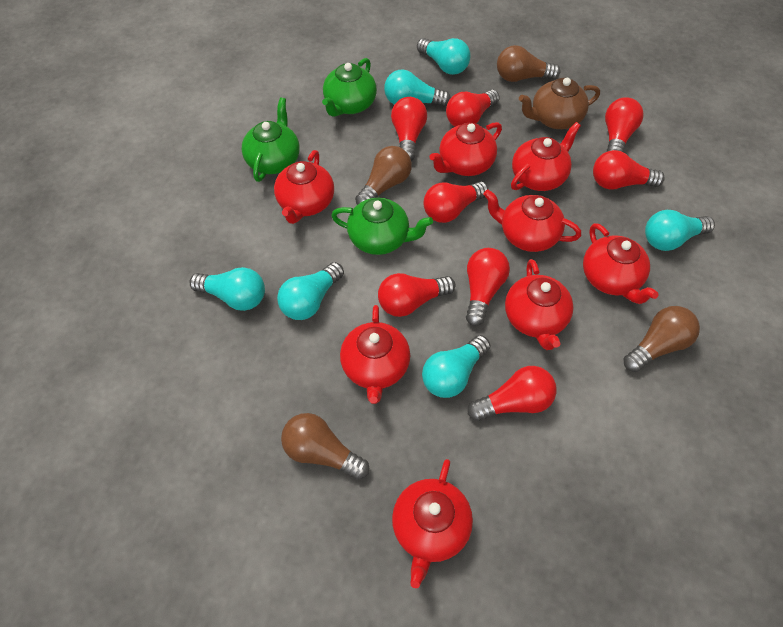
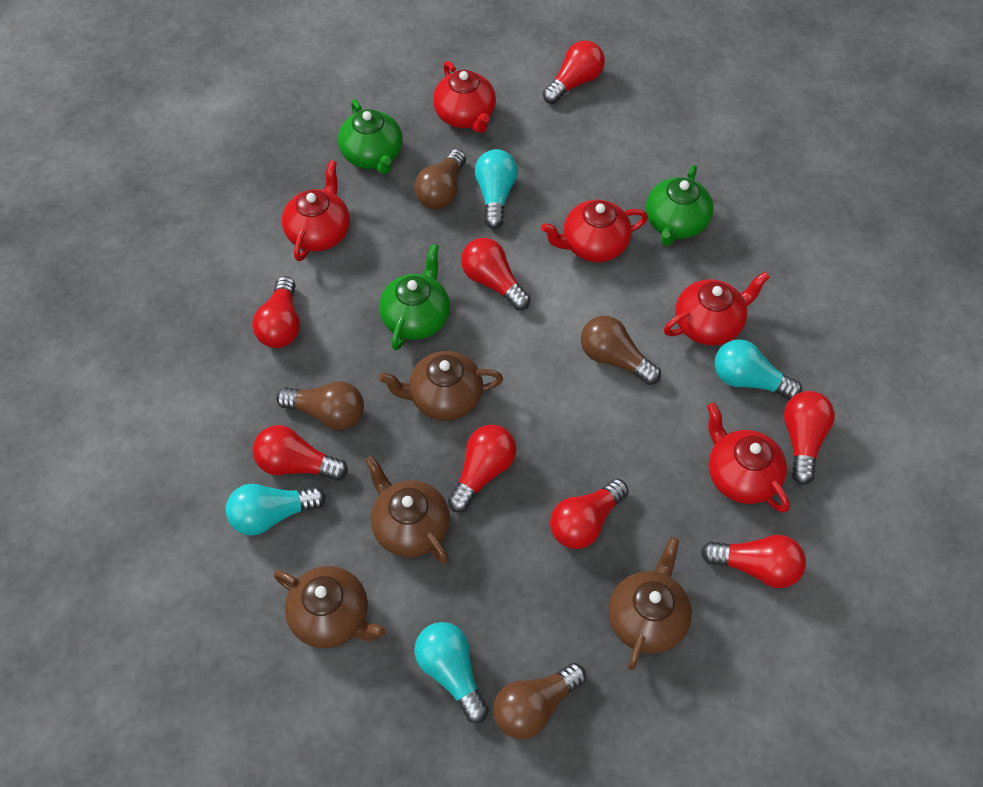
brown teapot: [519,78,600,129] = 1 -> [274,566,386,648] [365,456,450,564] [379,351,503,421] [609,537,692,670] = 4
red teapot: [274,150,334,224] [340,305,410,404] [392,459,473,588] [429,122,502,176] [483,190,581,252] [505,259,574,350] [511,122,581,191] [583,223,659,304] = 8 -> [282,160,350,261] [433,61,496,133] [541,200,648,262] [664,272,770,346] [707,403,790,513] = 5
turquoise light bulb: [189,267,265,311] [277,262,344,320] [384,69,451,107] [417,38,470,75] [422,335,491,398] [645,210,715,251] = 6 -> [226,484,326,536] [414,622,489,723] [475,149,518,229] [714,339,802,400] = 4

